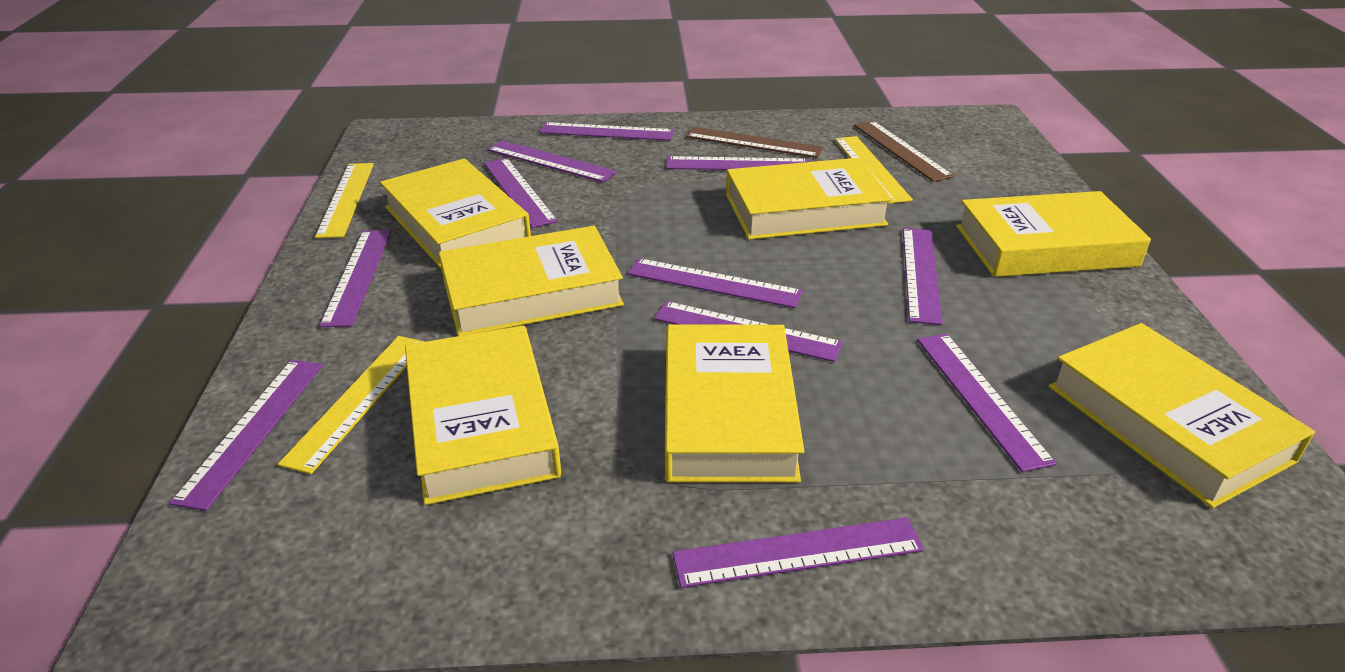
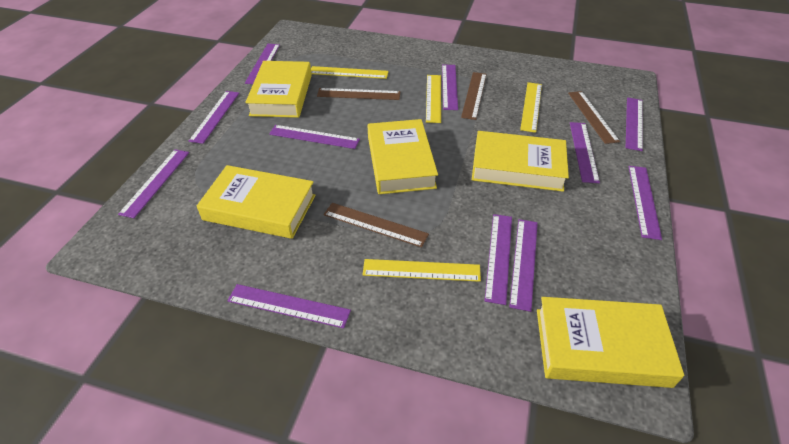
brown ruler: [686,127,823,158] [854,121,954,182] = 2 -> [317,88,400,100] [323,203,429,247] [461,72,487,120] [568,91,620,144] = 4
yellow book: [380,159,531,268] [405,325,561,505] [439,226,624,336] [665,324,804,483] [726,158,892,240] [956,191,1151,277] [1049,323,1315,508] = 7 -> [197,165,316,239] [245,61,312,118] [368,119,438,194] [472,131,569,192] [537,297,684,388] = 5
yellow ruler: [278,336,425,474] [315,163,374,238] [835,136,913,204] = 3 -> [311,66,389,79] [363,259,481,282] [426,75,441,123] [520,82,542,133] = 4

